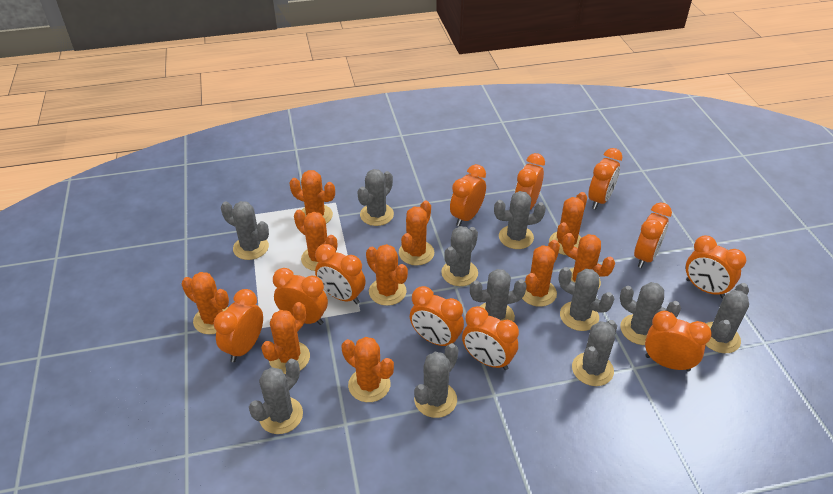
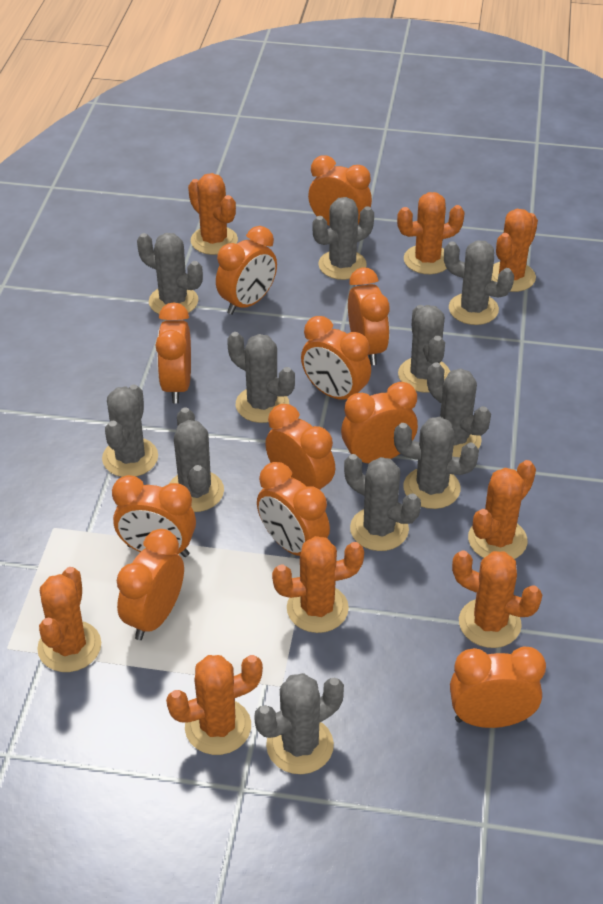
orange cactus: [182,272,229,334] [261,302,310,374] [289,170,335,224] [294,210,337,271] [341,337,394,402] [366,244,408,306] [399,201,434,266] [522,240,560,307] [549,192,587,255] [562,233,615,289] = 10 -> [37,567,101,672] [166,655,263,755] [188,173,238,255] [272,536,364,633] [397,192,465,274] [452,550,542,648] [468,460,536,559] [491,209,538,292] = 8

